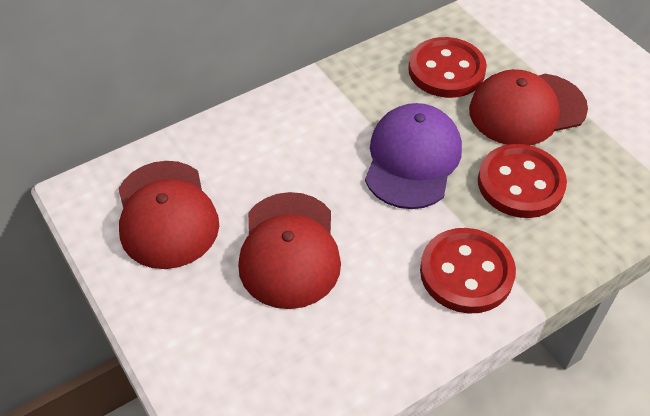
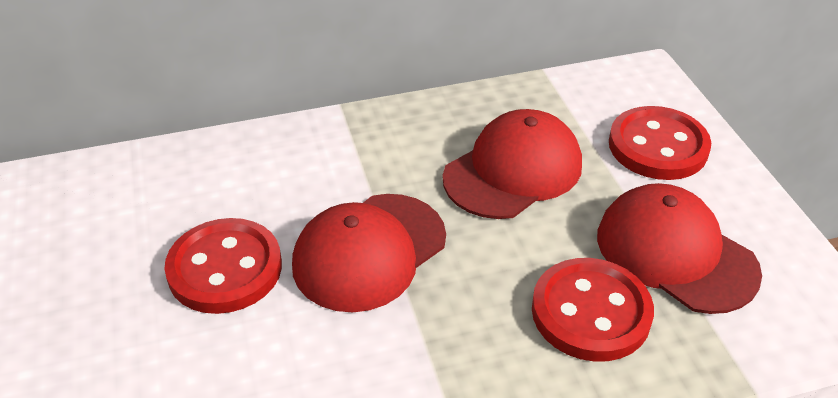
purple cap: [365,103,462,209] = 1 -> none = 0

